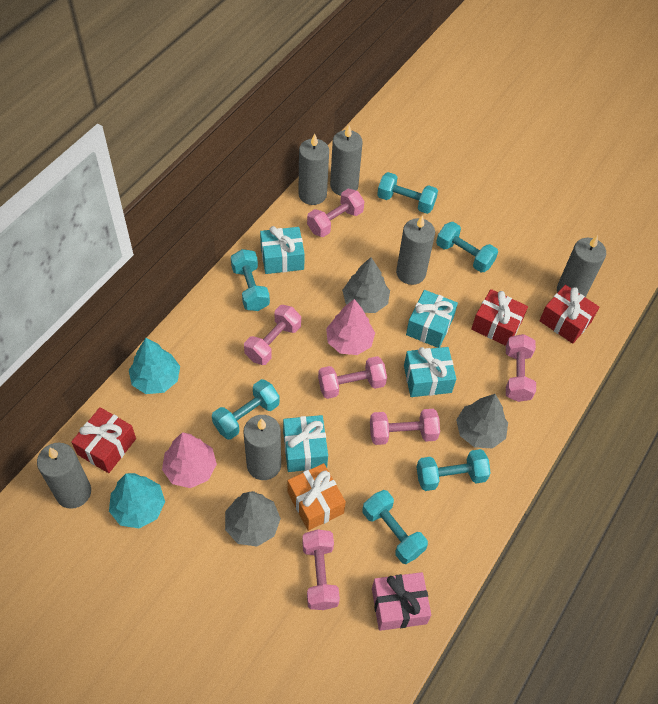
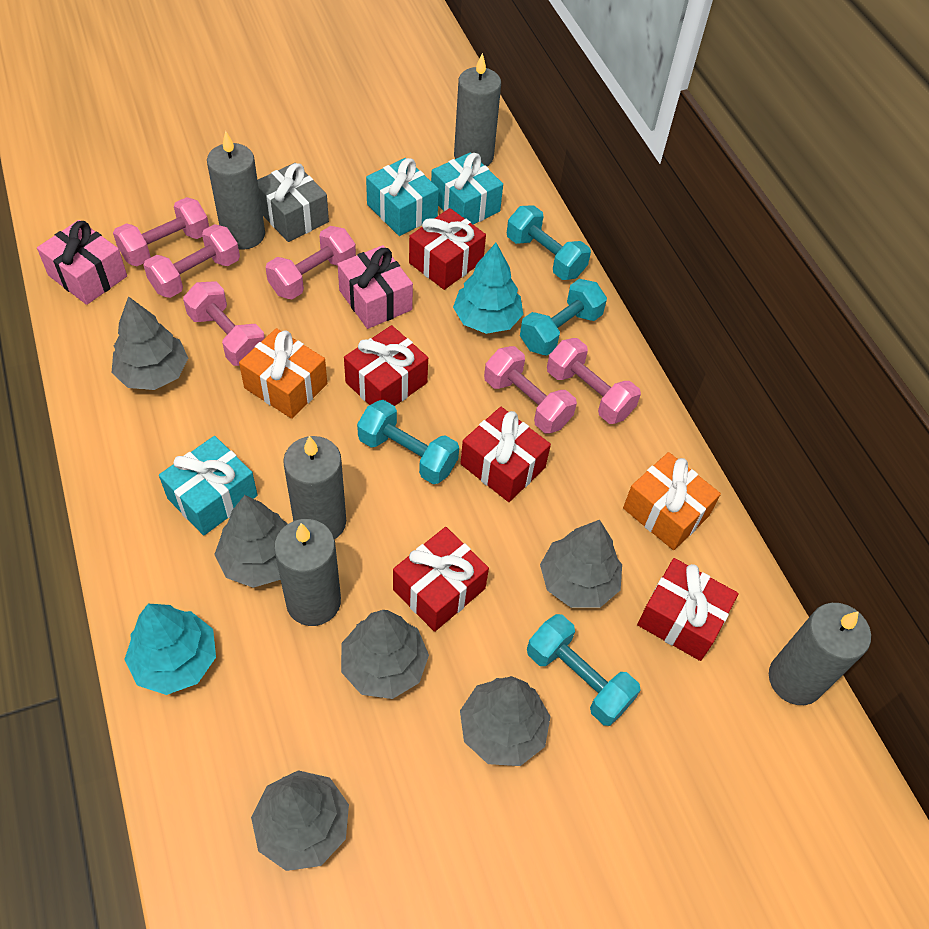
grey candle: [37,443,91,509] [244,415,281,480] [298,134,329,205] [330,125,363,196] [396,216,435,285] [557,235,606,298] = 6 -> [207,131,265,250] [274,519,341,626] [283,436,346,540] [454,53,501,166] [769,603,871,705] = 5
grey gift: none = 0 -> [258,163,329,242] = 1
grey tree: [225,491,281,546] [342,257,390,313] [456,394,508,449] = 3 -> [112,296,188,390] [214,495,288,588] [251,770,349,871] [341,610,429,699] [460,676,551,766] [540,520,622,608] = 6
orange gift: [288,463,346,531] = 1 -> [239,328,327,419] [623,452,721,550] = 2
pink gift: [372,572,431,631] = 1 -> [37,220,127,305] [338,245,413,329] = 2
pink tree: [162,432,217,488] [326,299,375,355] = 2 -> none = 0
red gift: [71,407,136,473] [471,289,528,346] [539,285,599,344] = 3 -> [344,325,428,406] [393,527,489,632] [409,208,486,290] [460,407,551,502] [637,558,738,661] = 5
turquoise dumbbell: [212,379,280,440] [231,249,270,311] [363,490,428,564] [377,172,438,214] [417,449,491,491] [436,222,498,273] = 6 -> [357,400,459,484] [507,205,591,280] [520,279,607,356] [527,614,641,726] = 4
turquoise gift: [260,226,305,274] [283,415,328,472] [404,347,456,397] [406,290,458,348] = 4 -> [159,436,257,536] [366,158,439,236] [431,152,503,224] = 3

